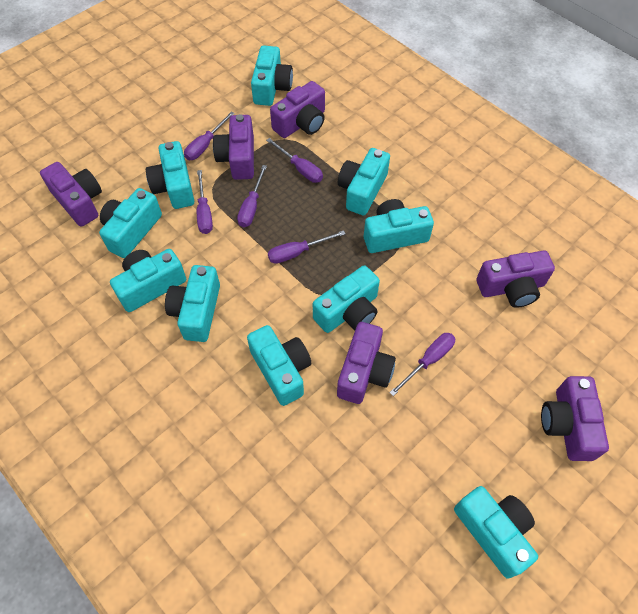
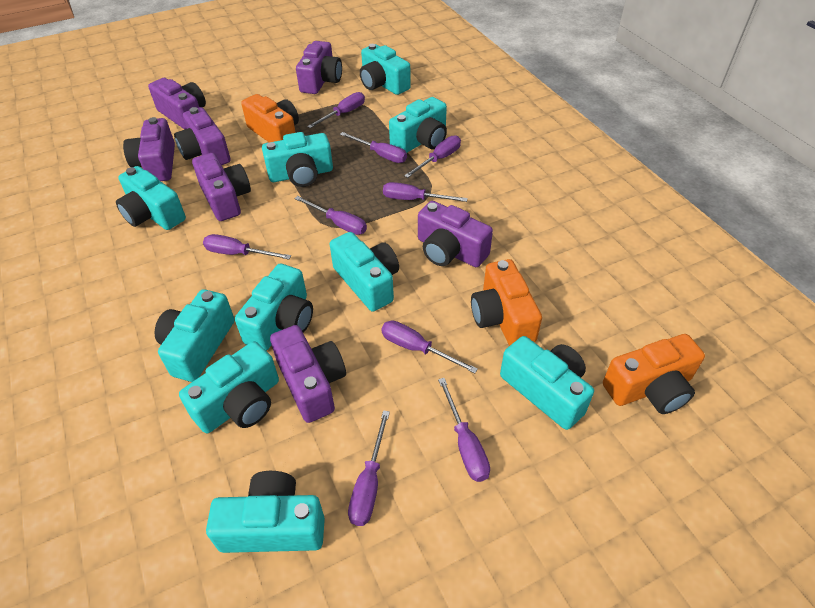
orange camera: none = 0 -> [241,94,299,142] [471,259,542,346] [603,334,705,414] = 3
purple camera: [40,162,102,227] [213,114,254,180] [270,81,325,138] [337,322,396,404] [476,250,555,308] [541,376,609,461] = 6 -> [123,117,175,181] [148,78,206,130] [174,107,231,165] [192,153,251,221] [270,325,346,423] [296,41,342,94] [418,201,493,267] = 7
purple screwdriver: [184,111,235,160] [197,170,213,234] [237,165,267,227] [266,138,323,183] [268,230,345,264] [389,333,456,396] = 6 -> [203,234,291,259] [294,196,367,235] [307,92,365,128] [340,132,407,163] [348,410,390,526] [381,320,478,374] [383,182,468,202] [404,135,461,178] [438,378,490,482] = 9

